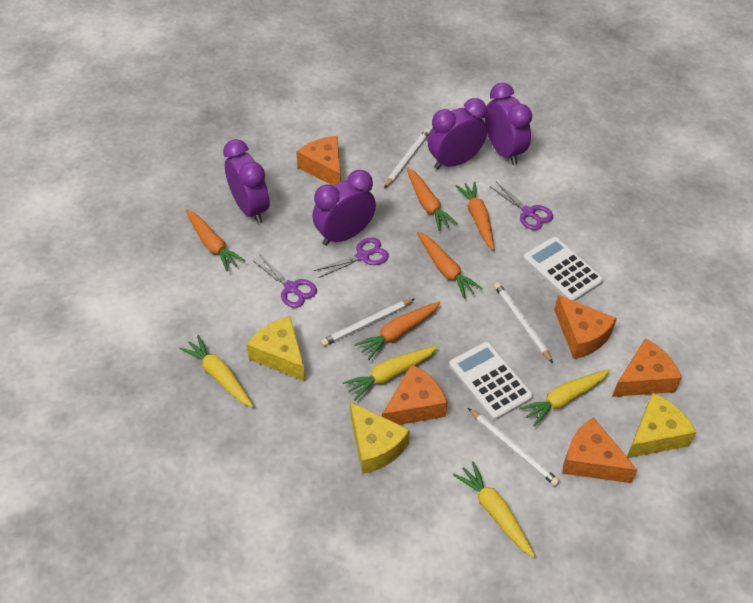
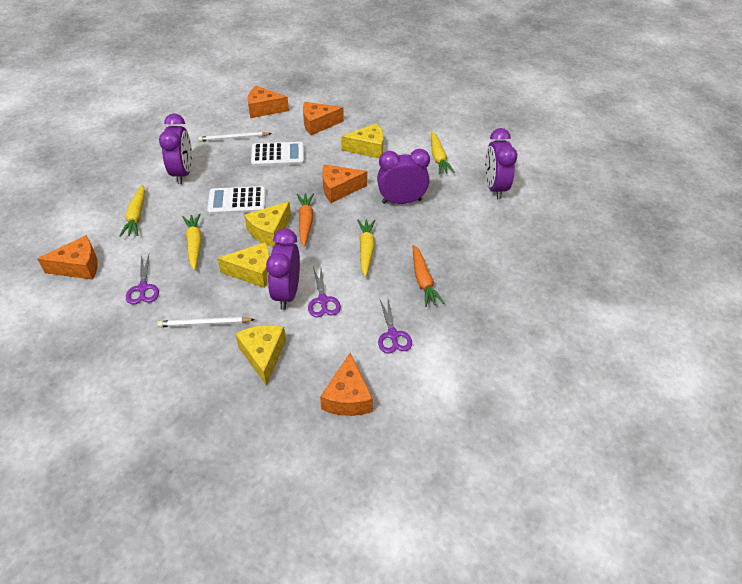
orange carrot: [186,209,245,272] [354,302,440,360] [406,167,458,231] [417,231,483,299] [455,181,494,250] = 5 -> [297,193,314,247] [413,245,444,307] = 2
white pencil: [321,299,415,346] [384,129,430,188] [468,408,560,486] [494,283,553,363] = 4 -> [157,317,255,327] [198,132,272,142] = 2
yellow cheese: [246,316,305,381] [350,402,410,474] [627,393,697,458] = 3 -> [217,242,269,288] [235,325,286,386] [244,201,291,247] [341,123,384,158] = 4

